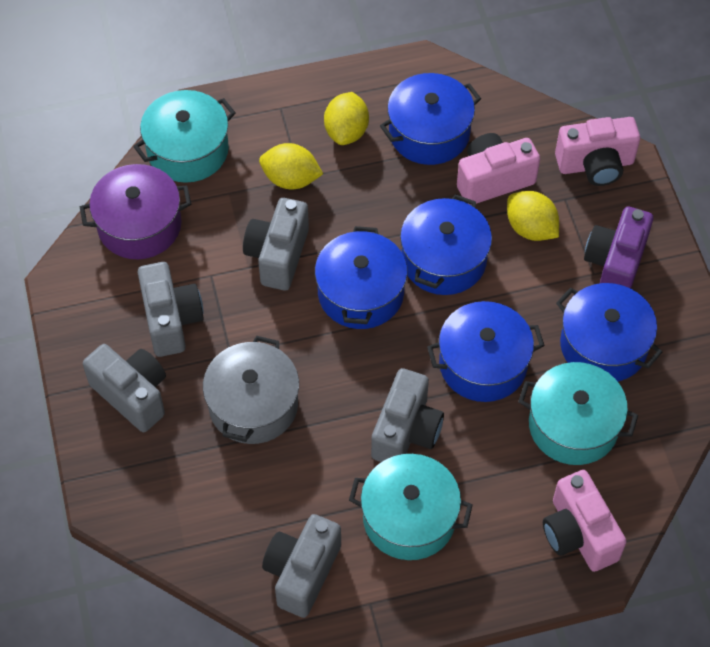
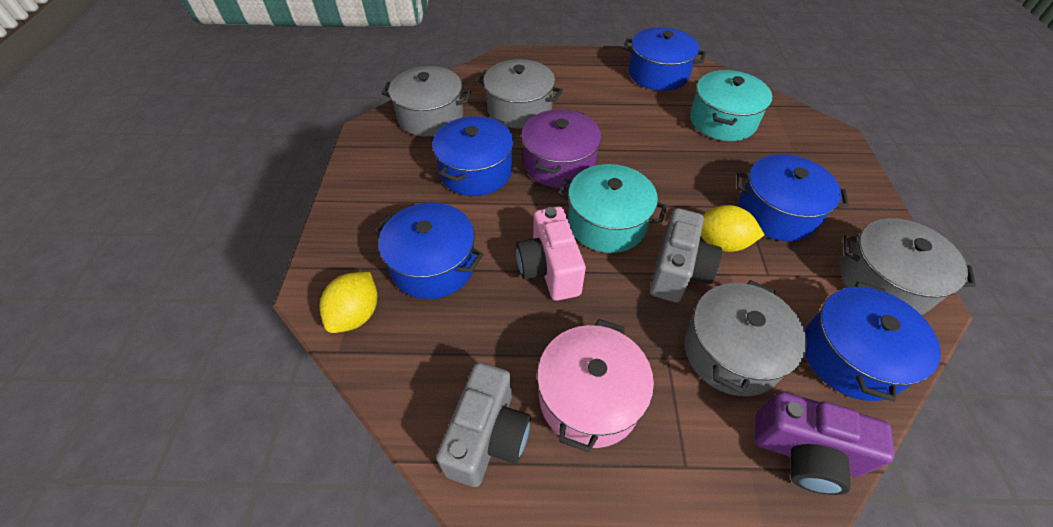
grey camera: [83,344,166,432] [137,262,204,357] [243,198,309,290] [262,514,341,618] [371,368,444,462] = 5 -> [436,362,531,487] [650,208,722,302] = 2
grey pot: [203,336,299,444] = 1 -> [382,66,471,137] [477,59,563,129] [684,280,807,396] [840,218,976,315] = 4
pink camera: [457,133,540,205] [543,470,627,572] [555,117,640,186] = 3 -> [516,206,586,301] = 1
pink pot: none = 0 -> [537,319,654,453] = 1
turquoise pot: [133,90,236,183] [349,454,473,560] [518,362,638,465] = 3 -> [558,164,667,253] [690,70,772,141] = 2
yellow lemon: [259,143,323,189] [324,92,369,145] [507,191,559,241] = 3 -> [320,272,377,333] [701,205,764,252] = 2

